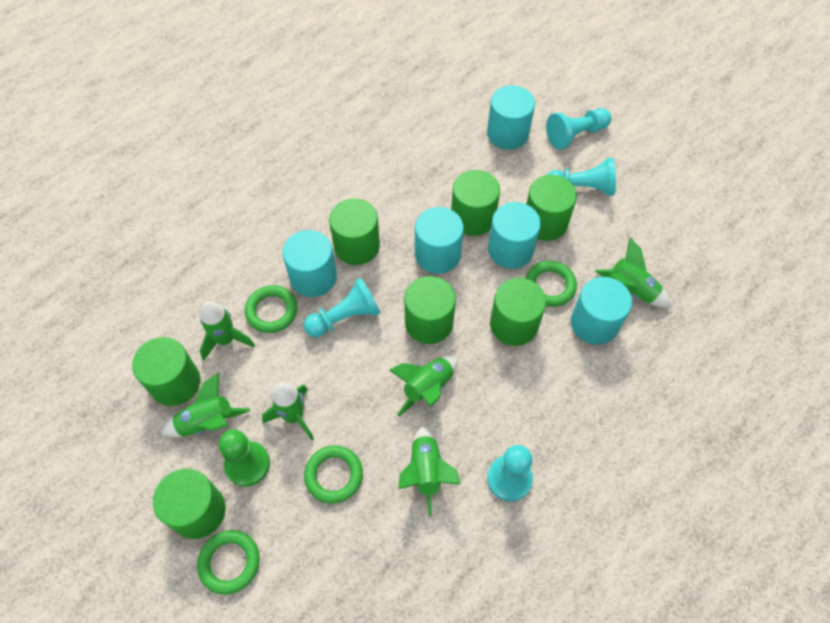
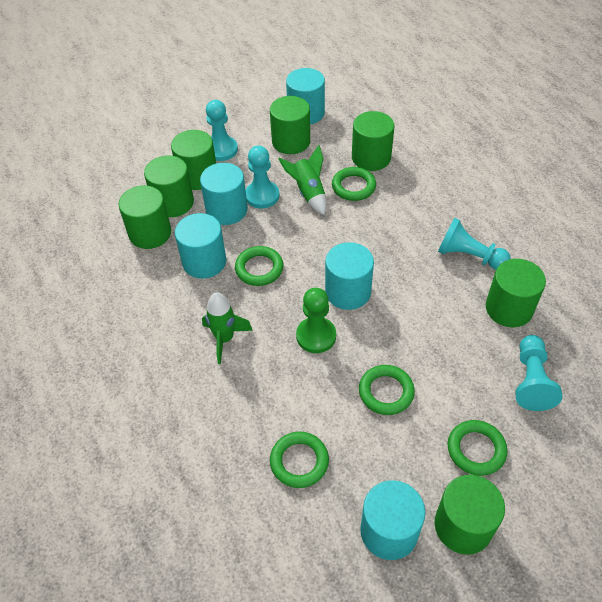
green ring: [197,530,260,595] [245,285,297,333] [304,445,363,504] [525,261,577,307] = 4 -> [235,246,283,286] [270,432,329,488] [332,167,376,201] [359,365,415,415] [448,420,507,476] = 5
green rocket: [161,373,250,437] [200,301,255,361] [262,382,314,440] [389,356,458,417] [399,426,461,516] [595,237,671,308] = 6 -> [202,292,253,364] [278,145,326,215] = 2

